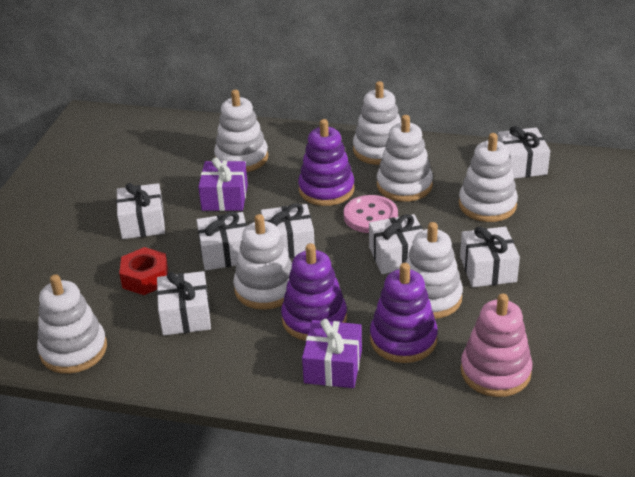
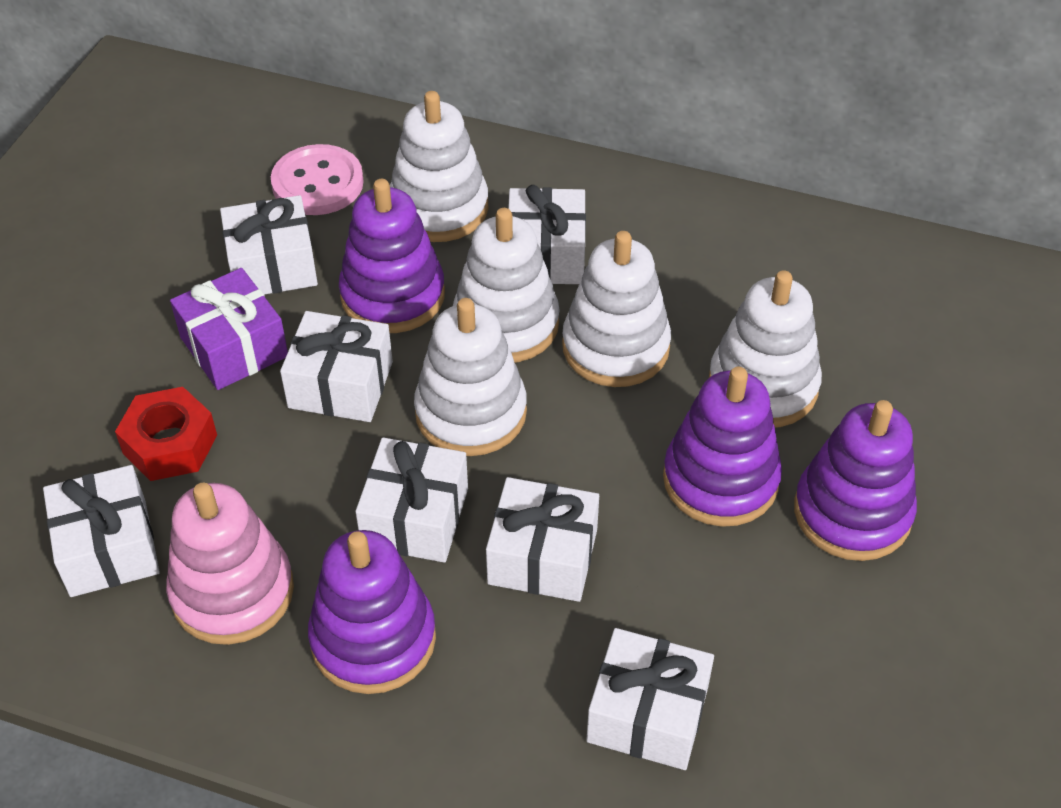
purple gift: [198,157,248,211] [302,319,362,388] = 2 -> [170,268,288,390] = 1
purple stacking toy: [281,243,347,341] [298,119,354,206] [370,263,438,363] = 3 -> [308,530,436,694] [339,179,445,333] [663,367,782,527] [794,400,917,561] = 4
white stacking toy: [37,274,107,374] [214,89,268,172] [233,214,292,310] [353,81,401,165] [377,115,433,202] [406,222,463,319] [459,133,518,222] = 7 -> [390,91,488,242] [414,298,527,456] [453,208,560,363] [562,231,671,387] [709,270,822,428] = 5

